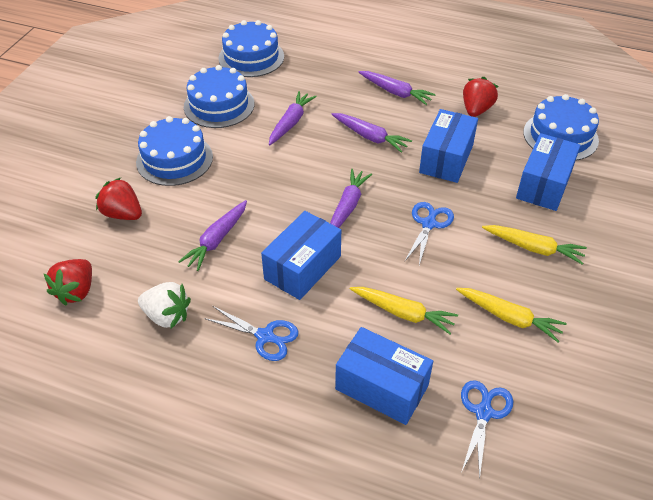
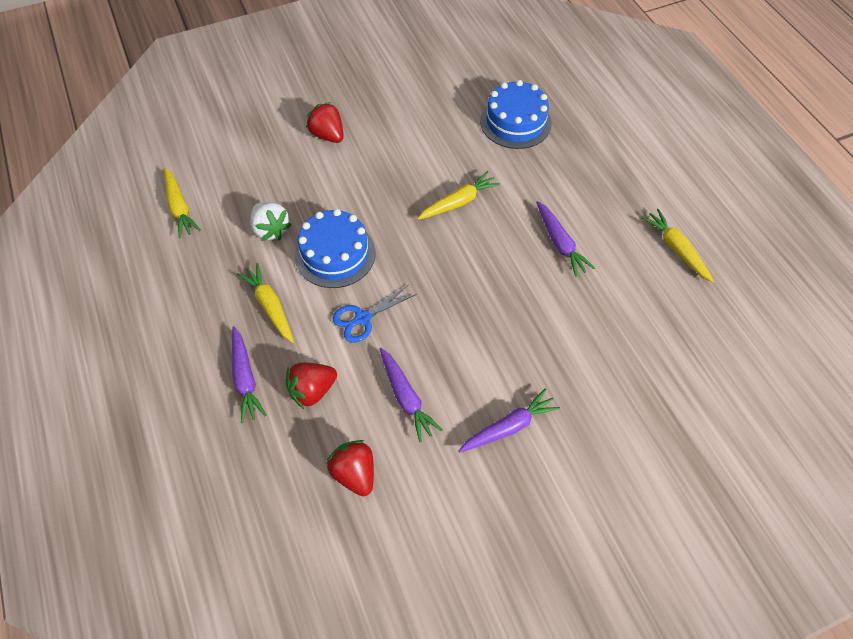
blue box: [261,211,341,300] [335,327,433,425] [419,109,478,183] [516,133,581,211] = 4 -> none = 0
blue cake: [136,116,213,186] [184,65,254,128] [219,20,284,77] [523,94,599,160] = 4 -> [295,209,376,288] [480,80,552,149] = 2
blue scissors: [204,306,298,361] [405,202,454,265] [461,380,513,480] = 3 -> [333,284,417,343] = 1
purple carrot: [178,200,247,271] [269,91,317,145] [330,169,372,228] [331,113,412,153] [358,71,436,105] = 5 -> [232,326,267,423] [380,348,442,442] [458,388,560,453] [536,201,595,277] = 4
yellow carrot: [350,287,458,334] [456,288,567,342] [482,225,587,265] = 3 -> [164,168,201,238] [237,263,294,343] [417,171,500,220] [641,209,714,283] = 4

